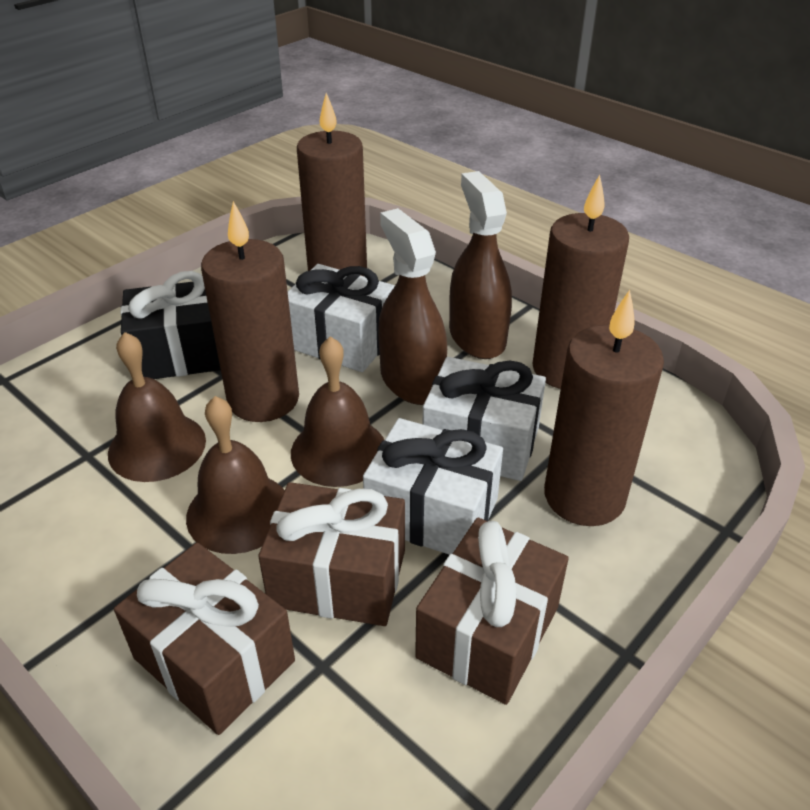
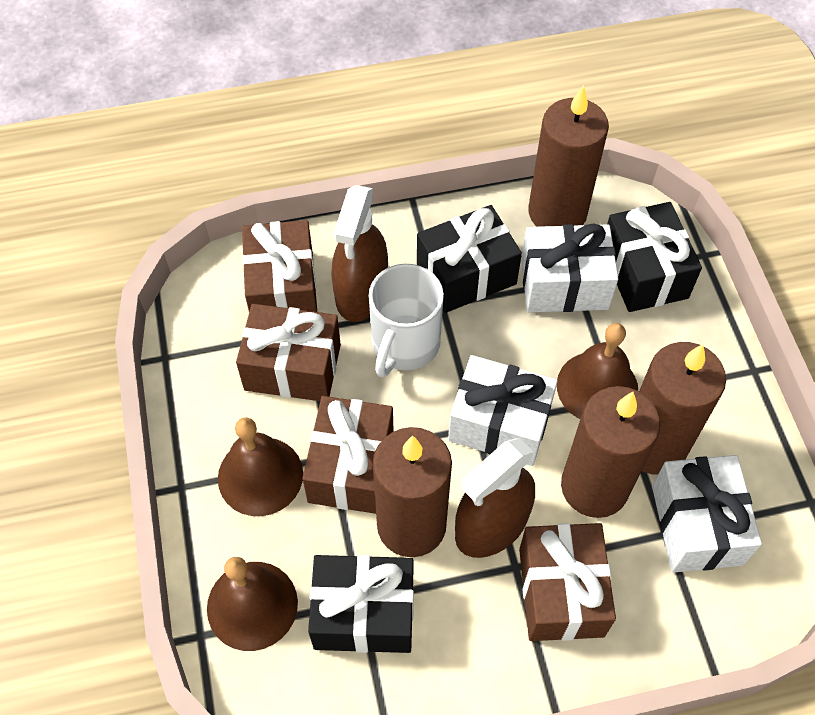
black gift: [120,271,221,379] = 1 -> [308,555,414,653] [417,205,522,313] [607,202,702,312] = 3
brown gift: [114,543,295,735] [258,482,405,626] [415,518,569,705] = 3 -> [236,304,341,401] [242,220,317,312] [302,396,394,514] [519,523,616,641] = 4
white mug: none = 0 -> [369,264,444,377] = 1

